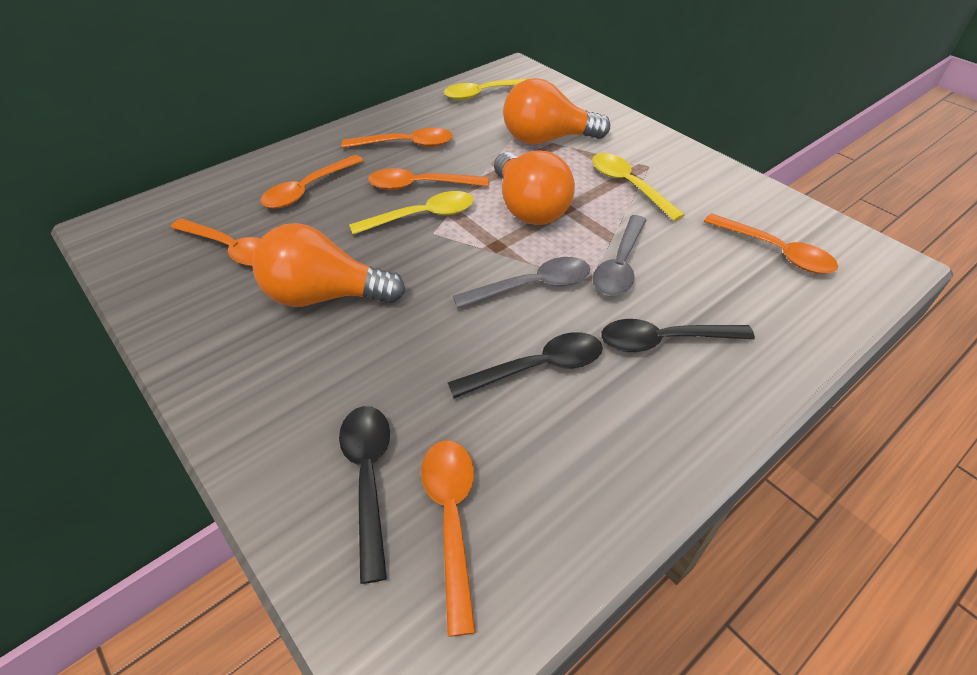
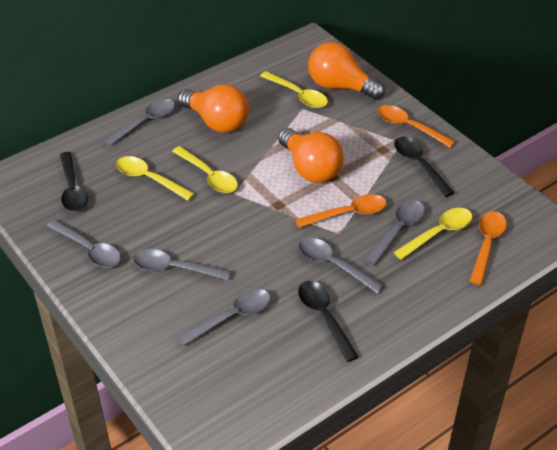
grey spoon: [453,257,590,308] [593,215,646,296] = 2 -> [47,219,121,268] [103,99,175,146] [133,249,231,280] [177,289,271,346] [298,238,384,294] [365,200,425,265] = 6
orange spoon: [171,218,261,266] [260,155,364,209] [342,128,453,148] [368,168,489,190] [421,440,476,637] [704,213,838,274] = 6 -> [295,194,387,228] [377,105,456,148] [470,211,507,285] = 3
yellow spoon: [349,191,474,235] [444,78,533,100] [592,153,685,221] = 3 -> [116,156,194,201] [172,146,238,193] [260,71,328,108] [394,208,472,260] = 4

